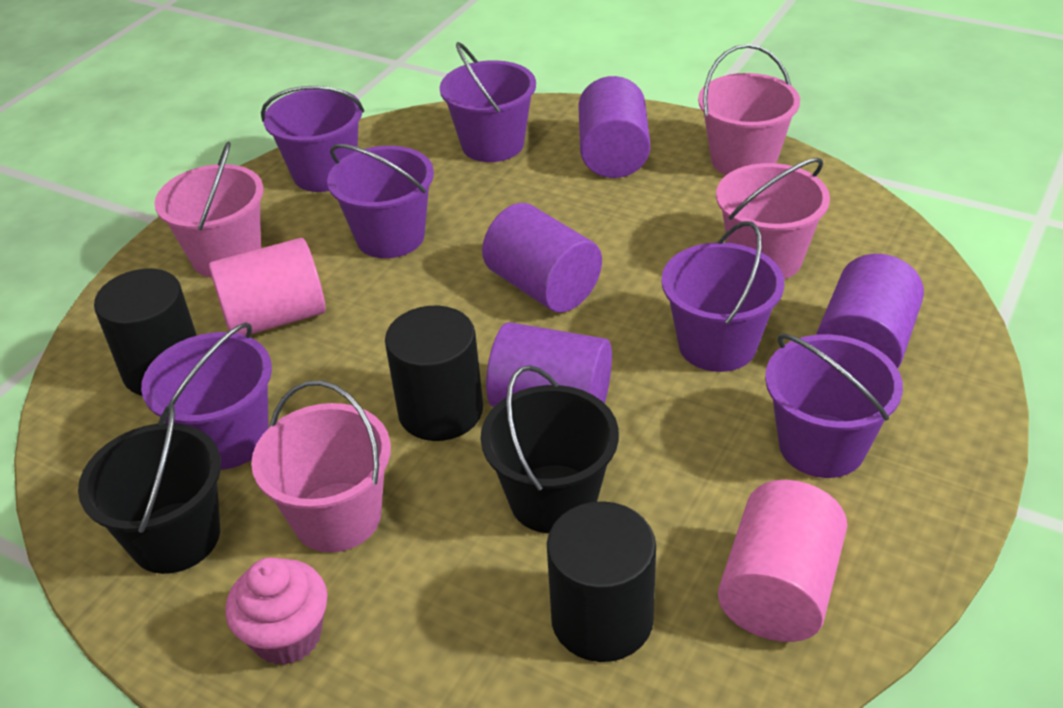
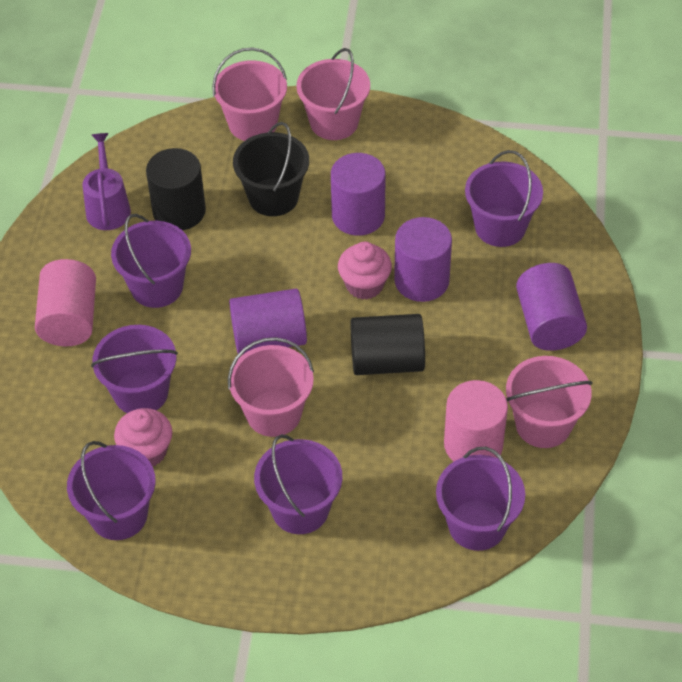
black bucket: [78,404,221,574] [480,365,619,533] = 2 -> [233,122,309,216] = 1
black cylinder: [94,269,197,396] [385,306,483,441] [547,501,656,662] = 3 -> [146,148,206,230] [350,314,425,375] = 2
pink cupcake: [225,557,328,665] = 1 -> [114,408,172,466] [338,242,392,300] = 2
purple watering can: none = 0 -> [82,133,131,230] = 1

